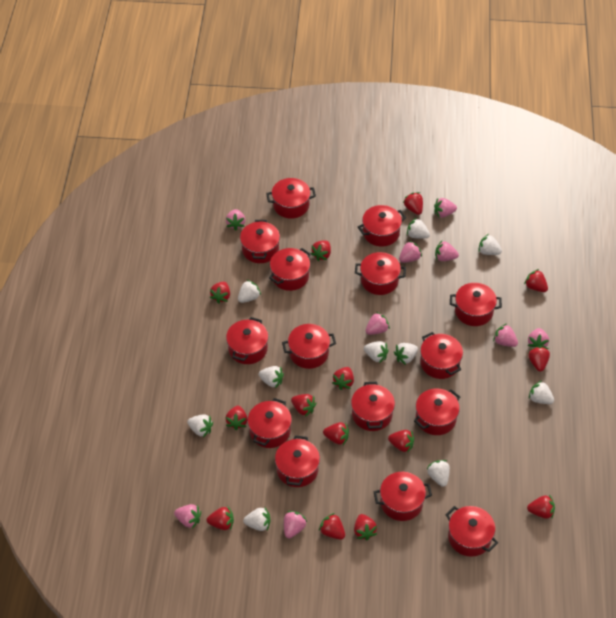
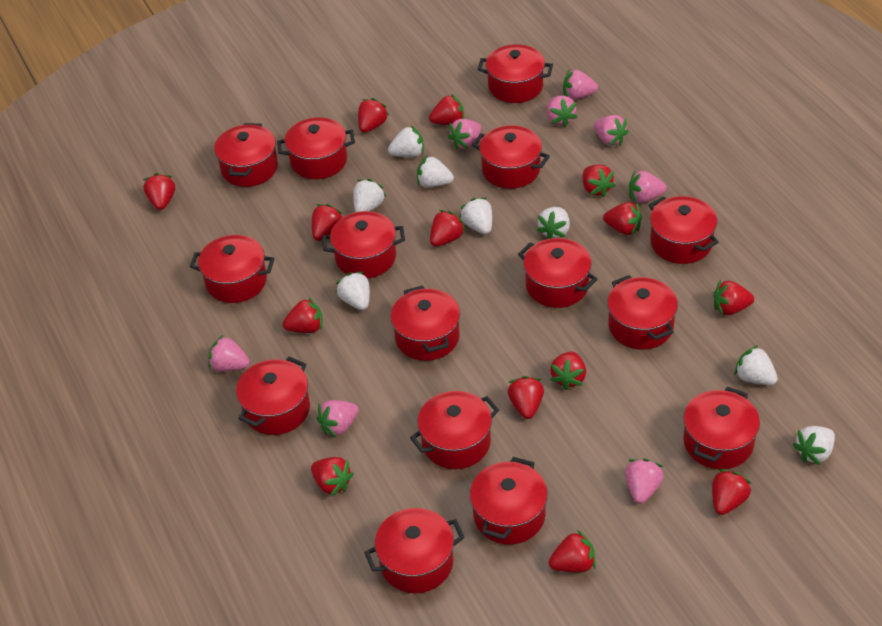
pink strawberry: [174,504,201,529] [226,209,245,231] [284,511,307,538] [366,312,390,335] [399,241,422,263] [434,198,457,218] [435,241,459,261] [493,324,518,347] [528,328,549,348] = 9 -> [208,335,250,372] [317,400,359,438] [448,119,481,149] [547,96,577,127] [563,69,598,100] [594,115,629,146] [625,459,664,504] [629,171,667,203] = 8
white strawberry: [187,414,213,438] [238,280,261,303] [243,507,270,531] [259,366,284,388] [364,341,389,363] [394,343,418,365] [407,218,430,239] [427,460,450,487] [478,234,502,255] [529,380,554,404] = 10 -> [336,272,370,310] [353,179,386,212] [388,125,424,157] [417,155,454,188] [459,198,492,234] [537,207,570,239] [734,345,778,385] [792,426,835,465] = 8

